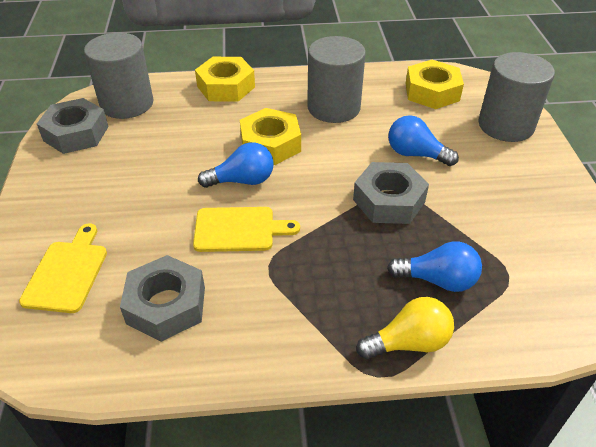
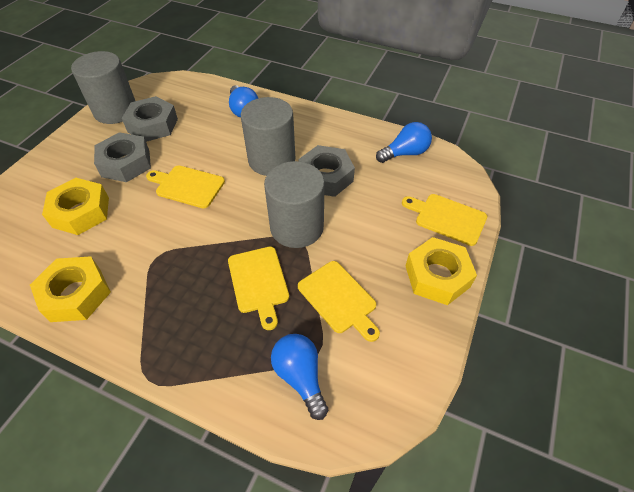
yellow cutting board: [19,224,107,313] [193,207,300,252] = 2 -> [146,165,225,208] [228,247,289,330] [298,261,380,342] [402,194,487,246] = 4
yellow light bulb: [357,297,454,360] = 1 -> none = 0

